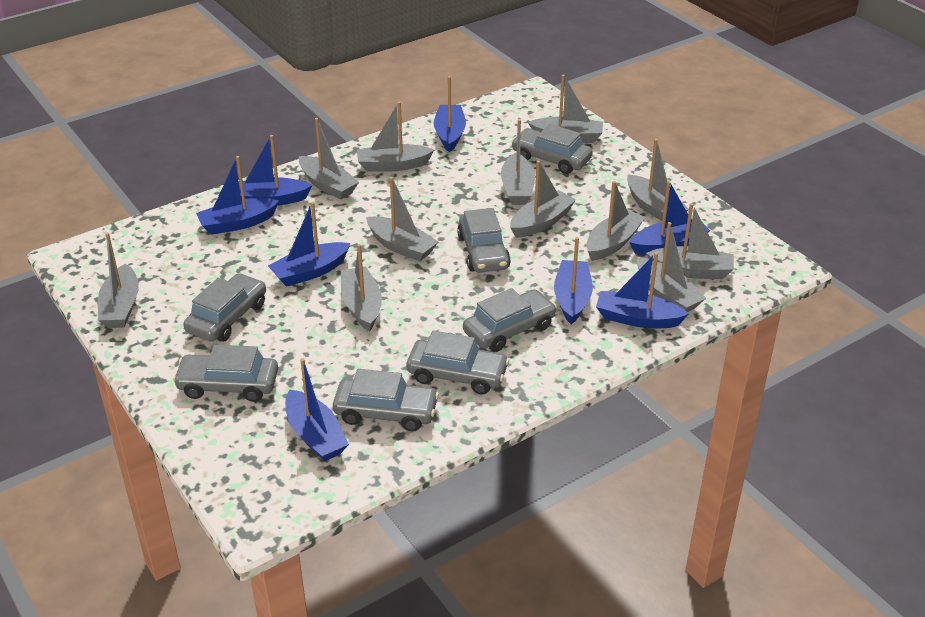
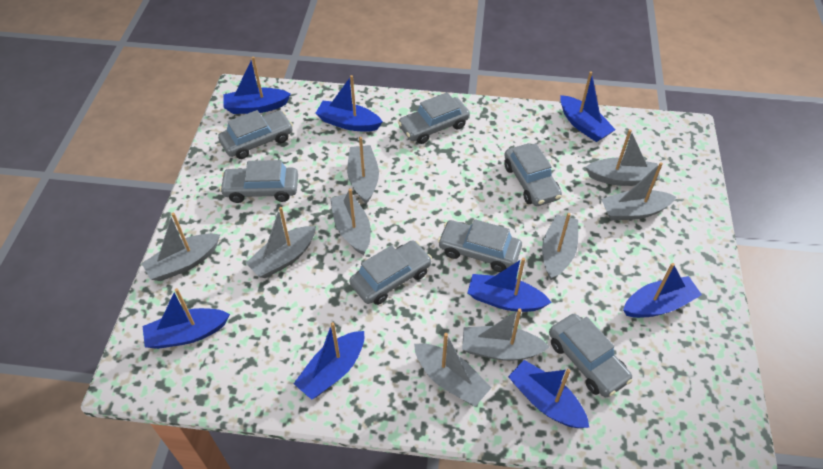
grey boat: [98,233,139,328] [299,118,359,199] [341,244,382,331] [357,101,434,172] [366,177,438,261] [501,119,535,205] [510,160,576,238] [528,74,603,143] [586,181,645,261] [627,139,689,221] [637,222,706,312] [646,203,734,279] = 12 -> [142,212,220,281] [246,207,316,278] [330,188,371,255] [347,137,379,204] [414,333,491,406] [462,308,550,361] [542,213,578,280] [585,129,660,186] [601,162,676,220] = 9

